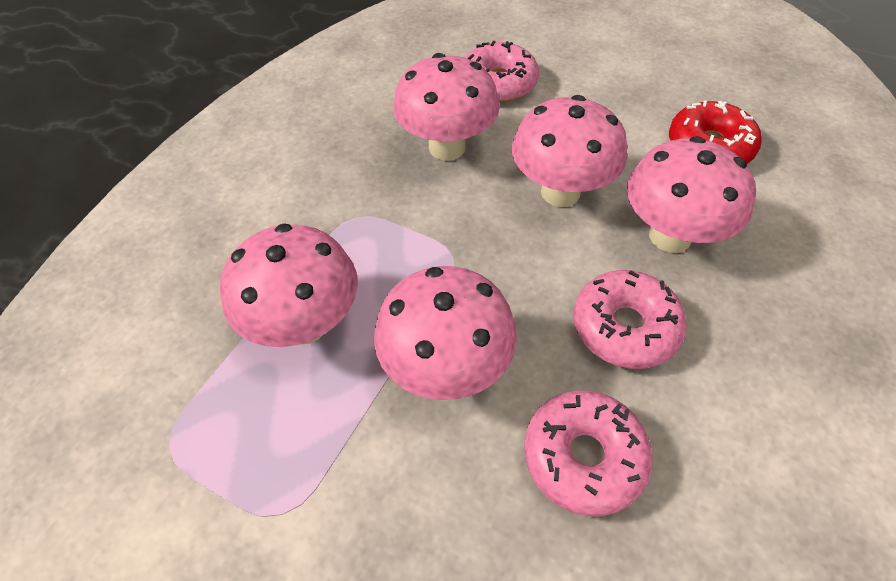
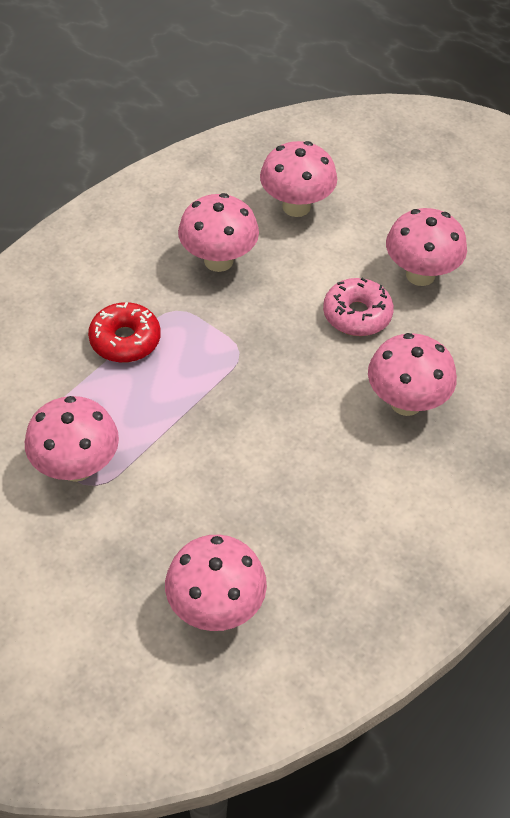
pink donut: [465,40,539,102] [524,390,653,516] [573,270,687,369] = 3 -> [323,278,394,336] = 1
pink mushroom: [220,224,358,347] [374,266,517,400] [393,53,500,161] [512,95,627,207] [627,136,756,253] = 5 -> [25,396,119,482] [165,535,267,631] [178,193,259,272] [260,141,337,217] [368,333,457,416] [386,208,467,286] = 6

